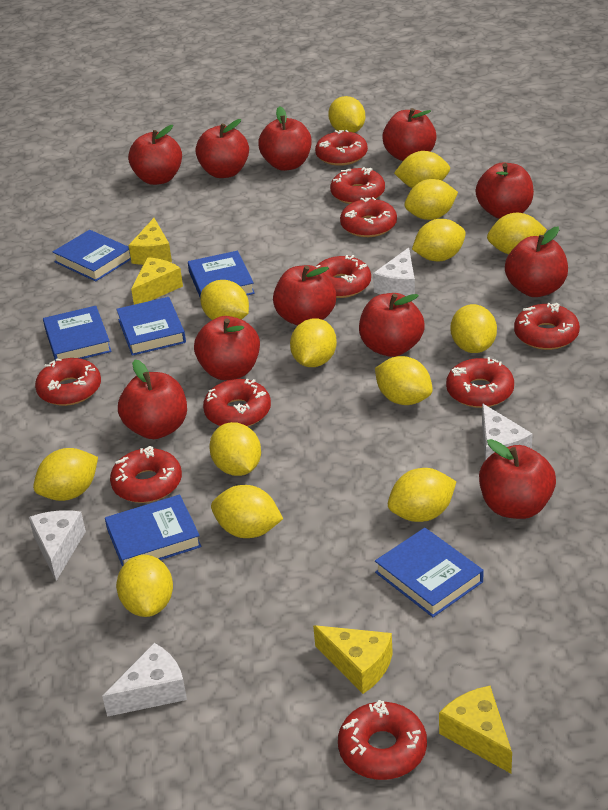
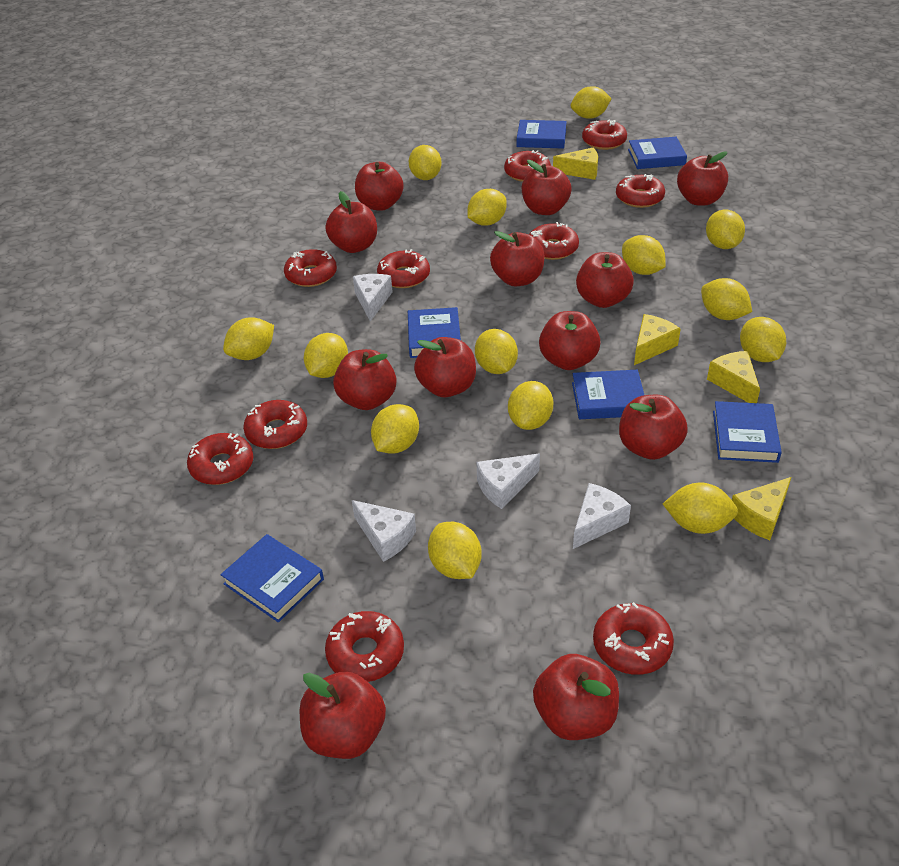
red apple: [118,360,187,439] [128,125,182,185] [194,316,260,380] [195,119,249,178] [258,106,311,171] [273,265,336,326] [359,293,425,357] [382,108,437,161] [476,162,534,219] [479,439,556,519] [505,226,568,297] = 11 -> [300,671,386,759] [326,191,377,253] [333,349,397,410] [355,162,404,211] [414,337,476,397] [490,231,545,286] [522,160,571,215] [533,654,619,740] [539,311,601,370] [576,252,634,308] [619,395,688,460] [677,151,728,206] = 12

